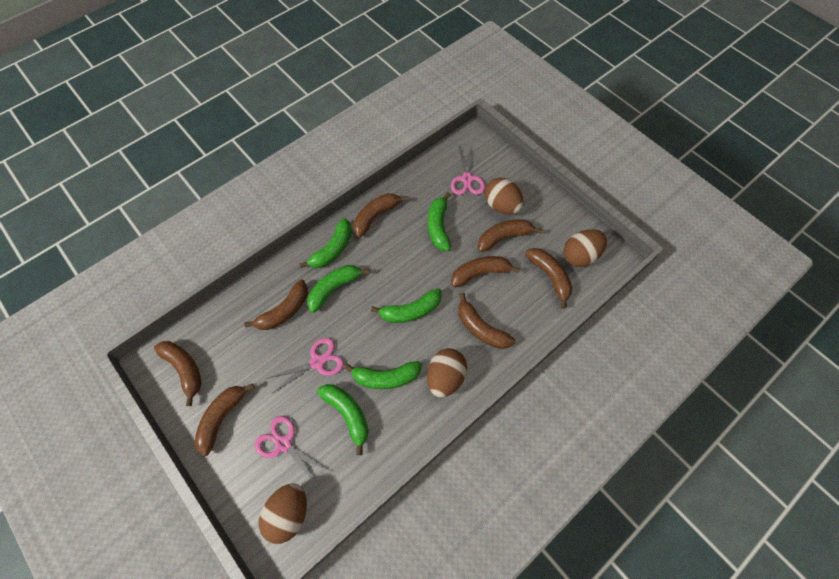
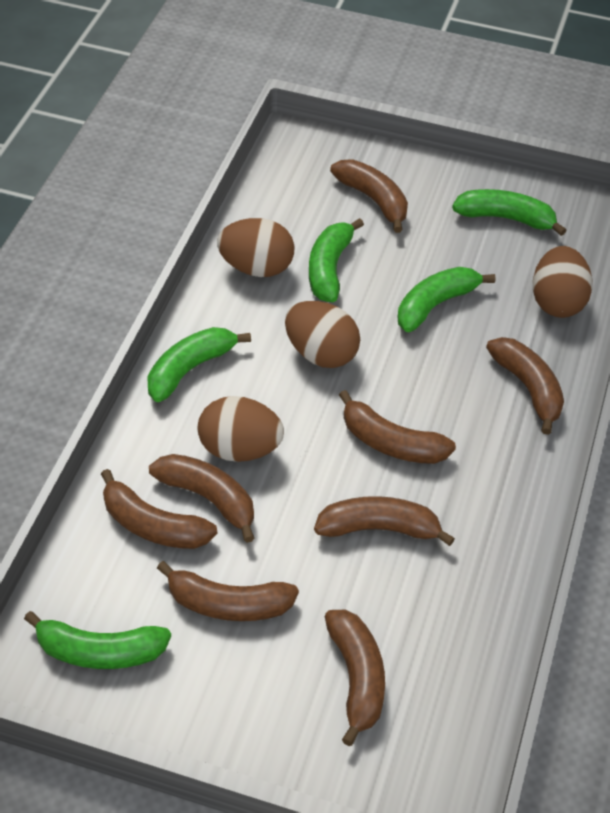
green banana: [300,218,352,268] [307,265,369,313] [317,384,369,455] [344,361,422,389] [371,288,442,323] [428,192,451,251] = 6 -> [24,611,171,669] [147,327,251,402] [309,218,364,302] [398,267,496,332] [452,189,567,236] = 5
pink scissors: [255,416,331,487] [266,338,344,393] [451,144,485,195] = 3 -> none = 0

